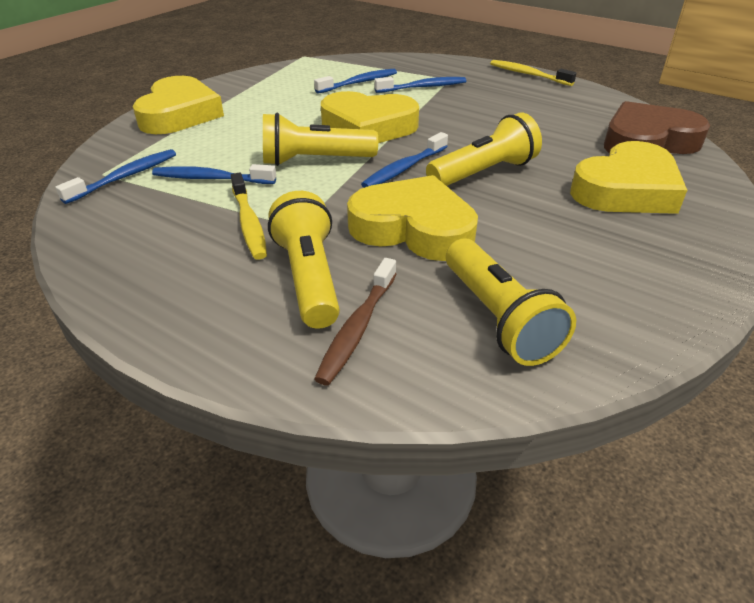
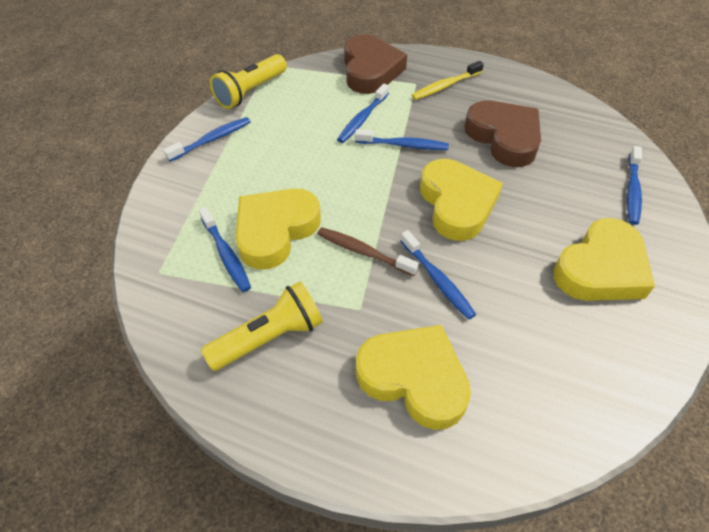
blue toothbrush: [55,149,176,204] [152,164,276,184] [314,69,397,94] [361,132,448,188] [374,77,466,93] = 5 -> [163,117,251,162] [199,207,251,292] [337,83,389,143] [355,129,449,150] [401,230,476,320] [627,146,642,225] = 6
brown heart: [604,101,710,154] = 1 -> [344,34,407,94] [464,101,541,167] = 2
yellow flashlight: [263,113,378,166] [268,191,340,329] [426,113,542,186] [446,239,576,366] = 4 -> [201,281,323,371] [210,54,287,109] = 2
yellow toothbrush: [231,173,267,260] [490,60,576,86] = 2 -> [411,61,484,100] = 1

